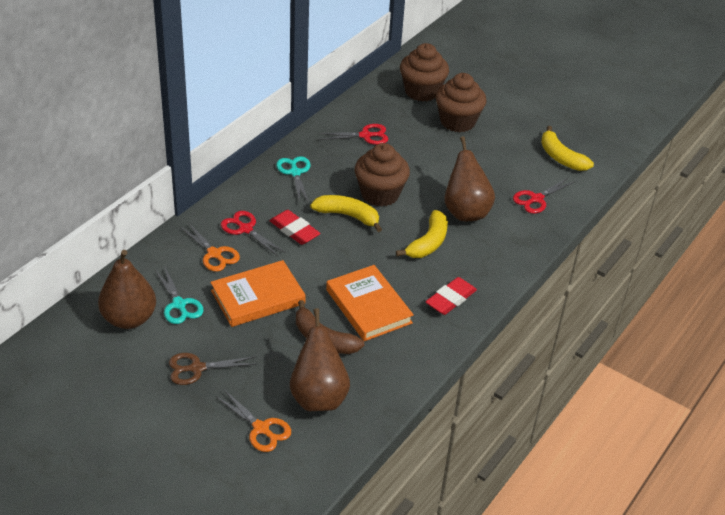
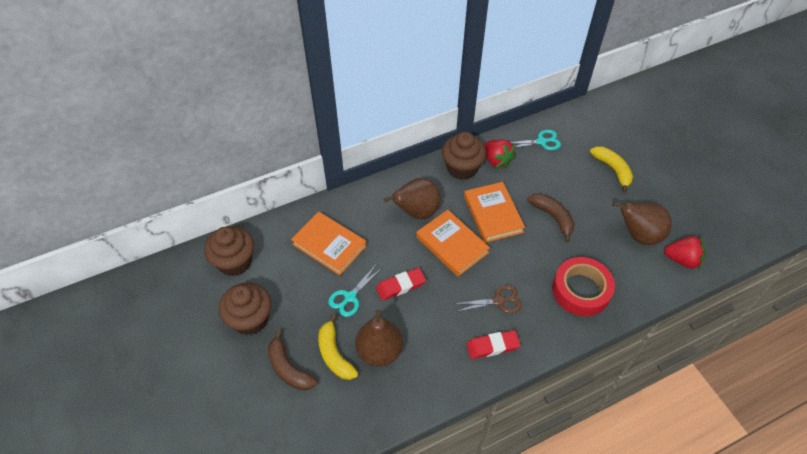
brown banana: [296,300,364,354] = 1 -> [268,329,317,390] [528,193,575,243] = 2
orange book: [211,260,305,327] [326,265,414,341] = 2 -> [291,212,367,275] [416,210,490,277] [464,182,525,243] = 3
orange scissors: [179,223,240,272] [215,390,291,452] = 2 -> none = 0
red scissors: [221,211,286,256] [318,124,388,145] [513,178,574,214] = 3 -> none = 0
red strawberry: none = 0 -> [484,140,516,169] [664,236,706,269] = 2
red tape: none = 0 -> [552,257,615,316] = 1
yellow banana: [310,195,382,232] [396,210,448,258] [541,126,594,171] = 3 -> [318,314,358,380] [590,146,633,193] = 2

